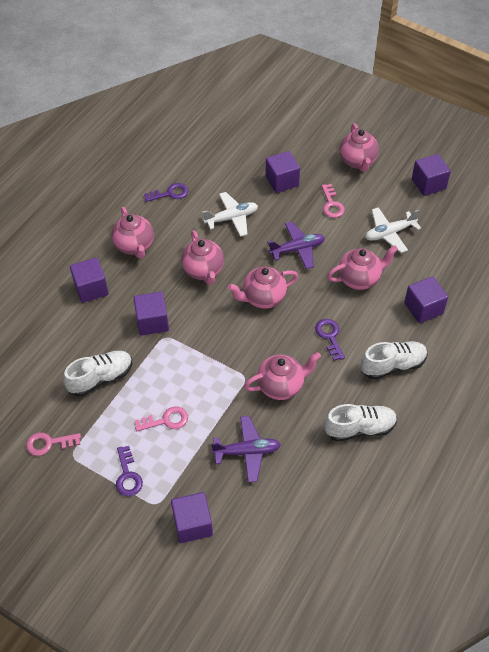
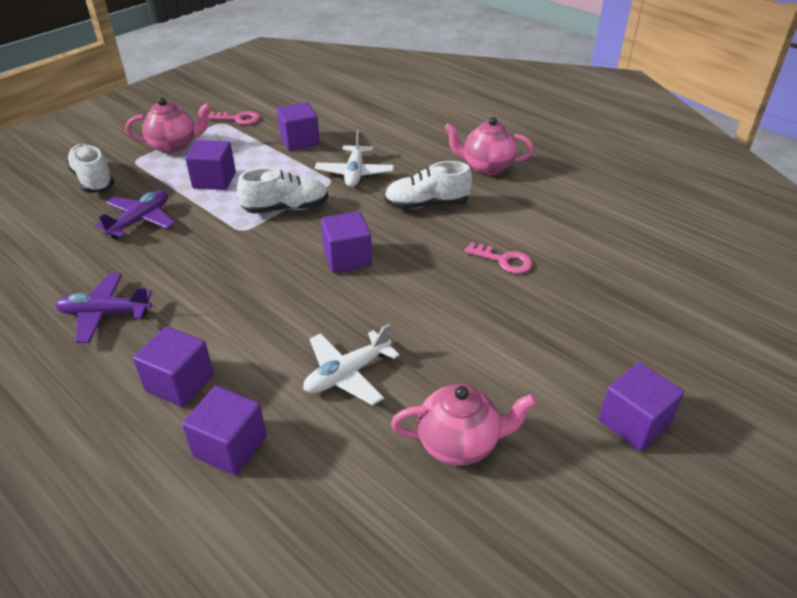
pink key: [26,432,81,456] [135,407,188,431] [322,184,345,218] = 3 -> [208,111,260,125] [464,242,532,274] = 2
pink teapot: [111,207,154,259] [181,230,224,285] [228,266,298,309] [244,352,321,400] [327,245,398,290] [339,123,379,172] = 6 -> [126,98,211,154] [391,384,537,466] [444,117,534,175] = 3
purple key: [116,446,143,496] [144,183,188,202] [315,319,345,361] = 3 -> none = 0

